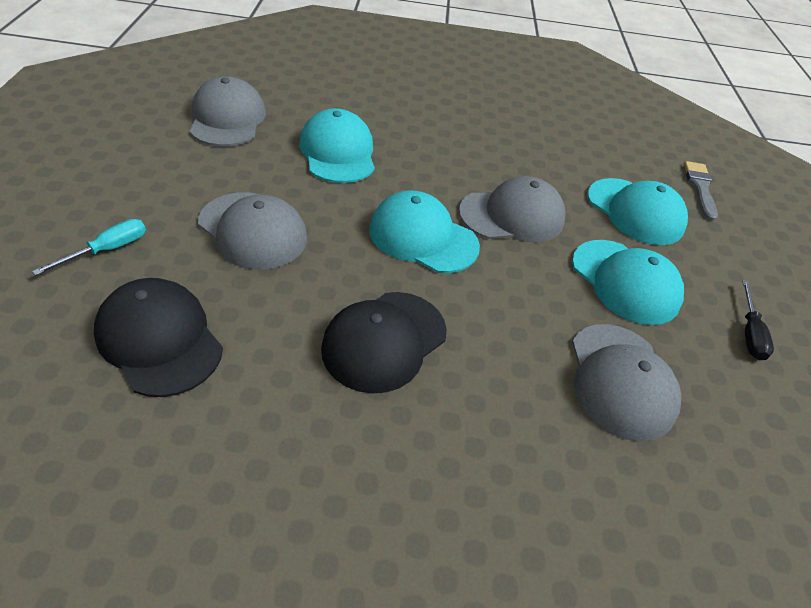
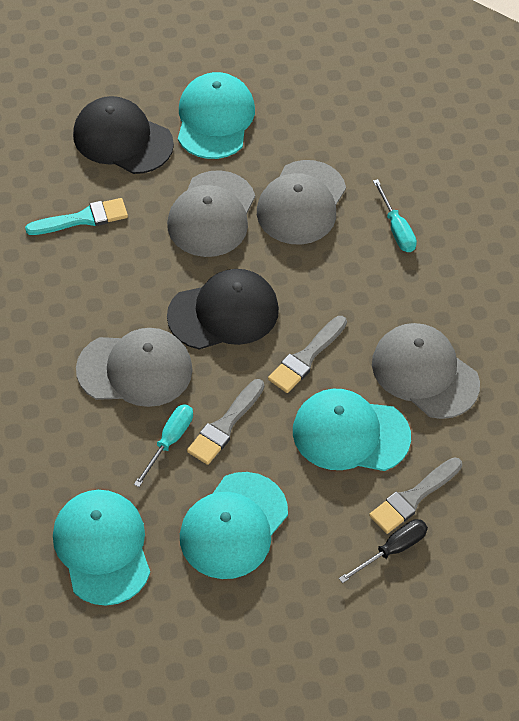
grey brush: [684,161,718,221] = 1 -> [187,379,264,465] [268,316,347,393] [369,457,462,534] = 3
turquoise brush: none = 0 -> [25,198,128,235] = 1
turquoise screwdriver: [32,219,146,276] = 1 -> [134,404,193,487] [373,179,417,252] = 2

